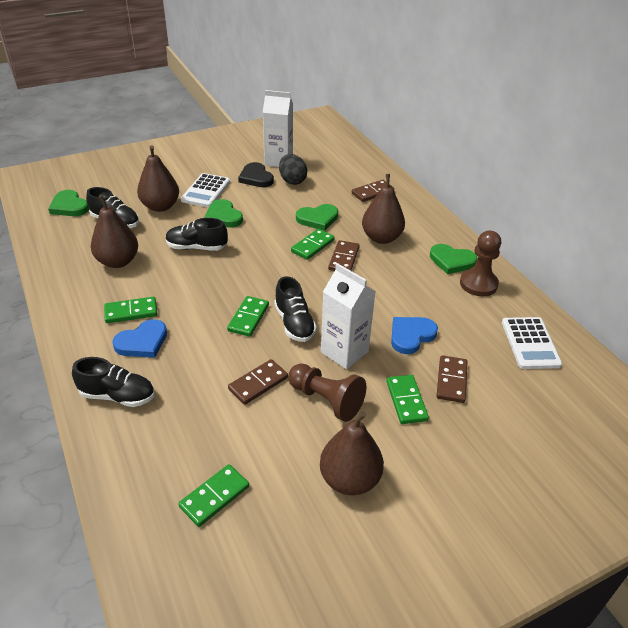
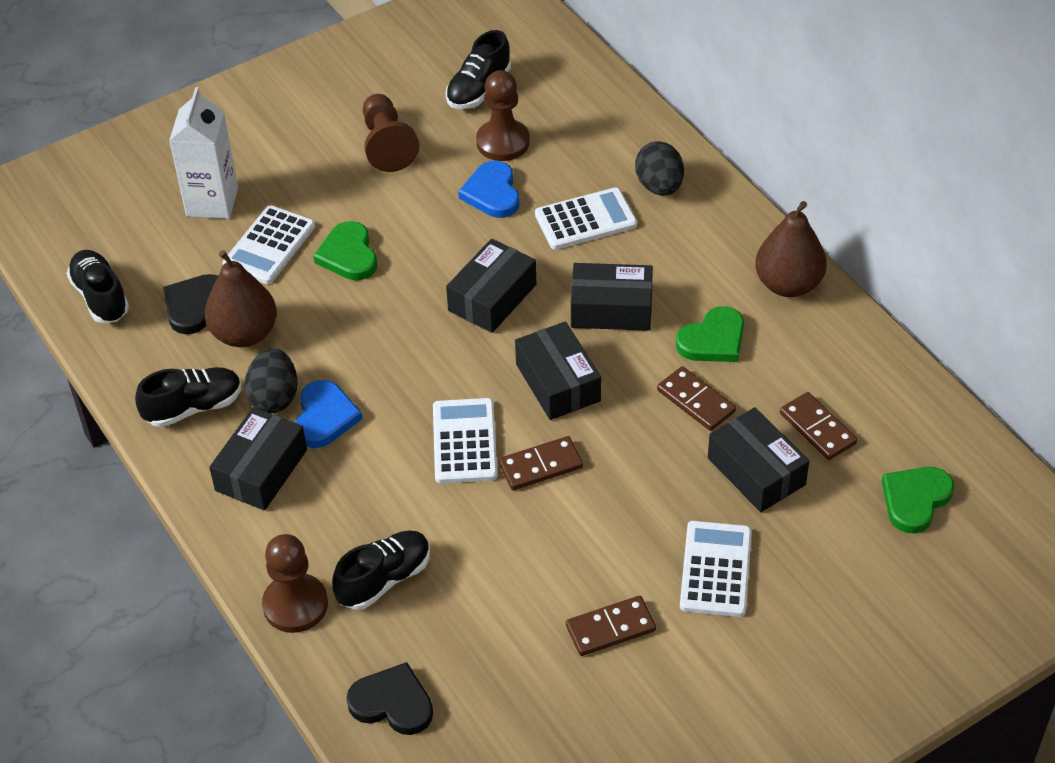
black box: none = 0 -> [209,407,307,510] [446,239,536,333] [515,322,601,420] [571,263,653,331] [708,407,809,512] = 5
black egg: [279,154,307,185] = 1 -> [244,349,298,413] [635,141,684,196] = 2
black heart: [238,162,274,187] = 1 -> [163,274,218,334] [346,662,433,735] = 2
brown pawn: [288,364,366,422] [460,230,501,296] = 2 -> [262,534,328,633] [363,94,419,172] [476,70,530,161] = 3
brown pear: [91,195,138,268] [137,145,179,212] [320,411,384,495] [362,174,405,244] = 4 -> [205,250,277,347] [755,201,827,297] = 2
green domino: [104,297,157,323] [178,464,249,527] [227,296,269,337] [291,229,335,260] [387,375,429,424] = 5 -> none = 0
green heart: [48,190,89,216] [204,199,243,227] [296,204,338,231] [430,244,477,274] = 4 -> [313,221,377,280] [676,306,744,362] [882,467,954,533] = 3
white calculator: [181,173,230,207] [502,317,562,369] = 2 -> [222,205,315,284] [433,398,498,483] [535,187,637,250] [680,521,752,617] = 4
white carton: [263,90,293,167] [321,263,376,369] = 2 -> [169,87,238,219] = 1

